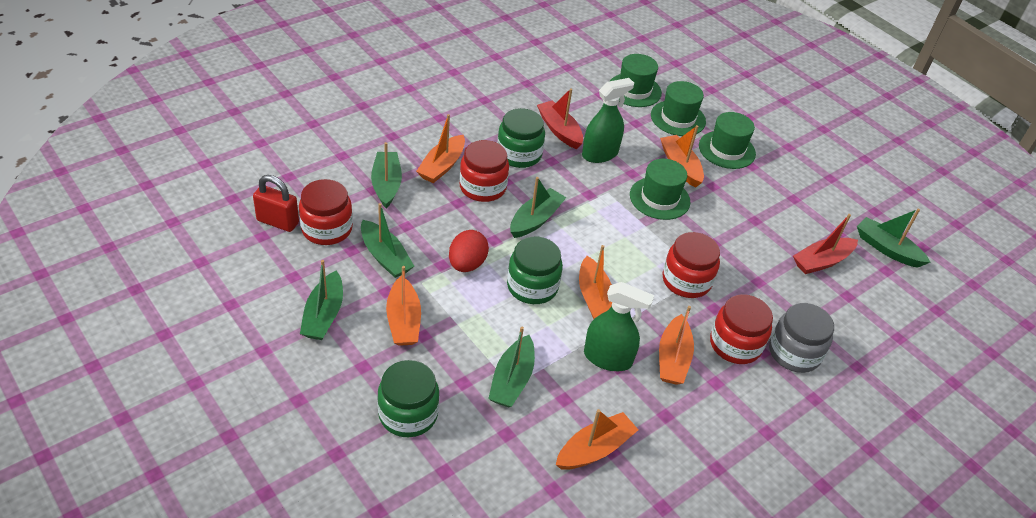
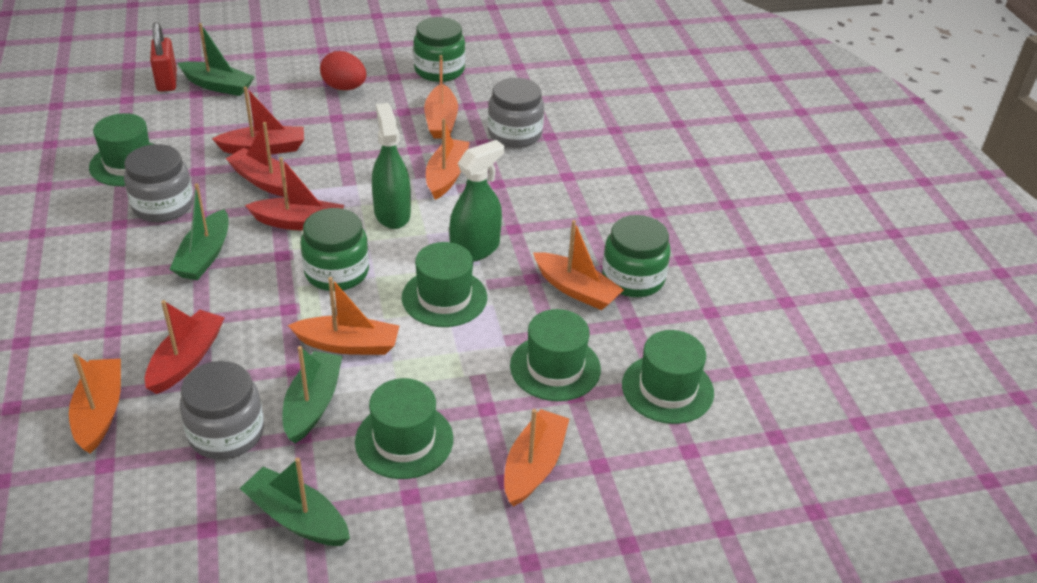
green boat: [300,260,343,340] [361,203,415,278] [371,142,402,208] [488,327,535,407] [510,177,566,238] [857,208,930,268] = 6 -> [169,183,229,280] [177,23,255,96] [240,458,350,546] [283,346,343,444] = 4
green hat: [610,54,662,107] [630,159,690,220] [651,81,706,136] [699,112,756,169] = 4 -> [89,113,153,186] [355,378,453,479] [402,242,487,327] [510,309,601,401] [622,330,714,424] = 5
grey jar: [769,303,834,373] = 1 -> [124,144,194,222] [180,361,264,460] [488,78,544,148] = 3
red boat: [537,88,583,149] [793,214,858,274] = 2 -> [145,300,225,394] [212,87,304,154] [226,122,289,197] [245,157,344,231] = 4
red jar: [299,179,353,245] [459,140,509,202] [662,232,720,298] [710,294,773,364] = 4 -> none = 0

